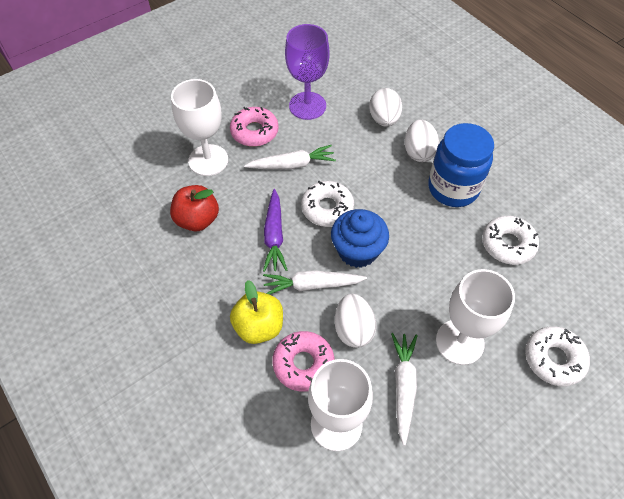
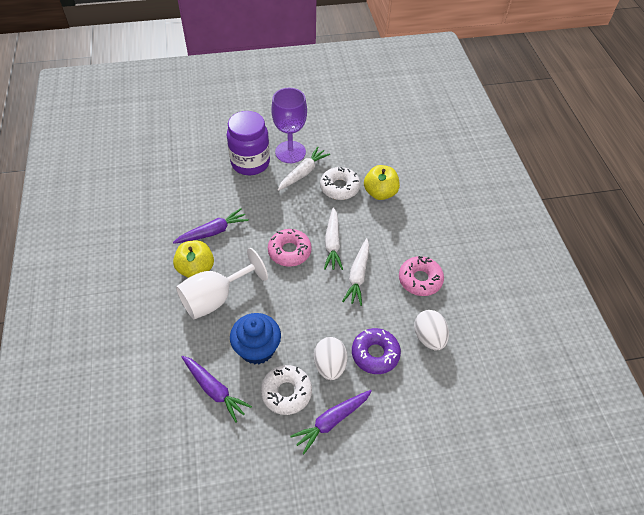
blue jar: [428,123,494,207] = 1 -> none = 0
purple carrot: [263,189,287,272] = 1 -> [173,208,249,244] [182,356,252,423] [290,390,372,454] = 3
purple donut: none = 0 -> [352,328,401,374] = 1
purple jar: none = 0 -> [227,111,270,175] = 1
red apple: [170,185,219,231] = 1 -> none = 0
white donut: [301,181,354,227] [482,216,539,265] [525,326,590,386] = 3 -> [261,365,312,415] [320,167,360,200] = 2
white egg: [335,294,376,348] [369,88,402,127] [405,120,439,162] = 3 -> [314,337,348,380] [414,310,449,350] = 2
white goblet: [171,79,228,176] [308,359,373,451] [436,269,515,365] = 3 -> [176,248,268,319] = 1
yellow apple: [230,280,283,344] = 1 -> [173,240,214,278] [364,165,400,200] = 2

